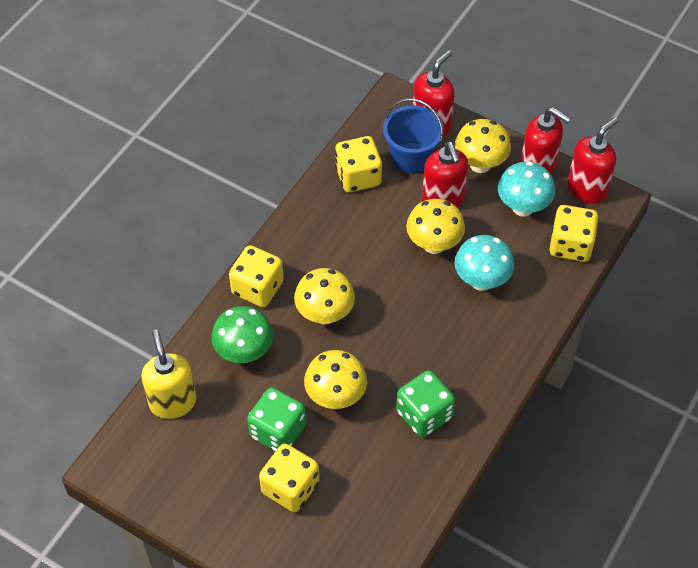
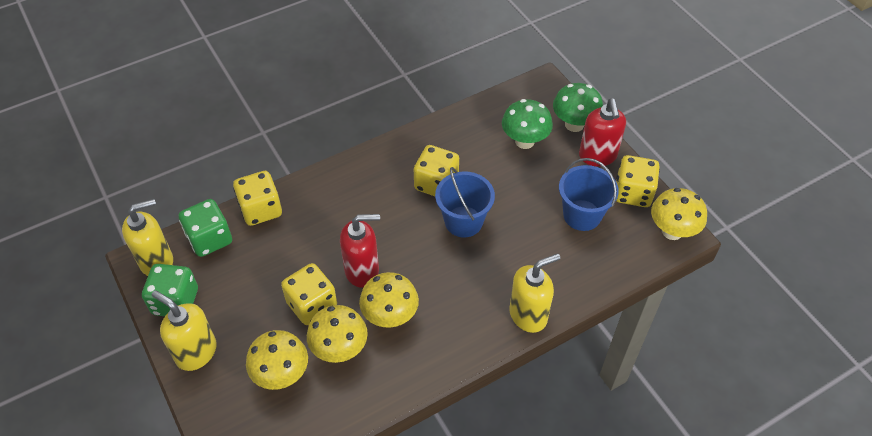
blue bucket: [383,98,444,174] = 1 -> [435,167,495,237] [559,158,619,231] = 2
green mushroom: [211,306,273,363] = 1 -> [502,99,553,149] [553,83,603,132] = 2
red soap dispenser: [413,50,455,136] [422,142,468,208] [520,107,571,174] [567,117,618,204] = 4 -> [340,214,380,288] [579,99,626,167] = 2
turquoise mushroom: [454,235,514,291] [498,161,555,217] = 2 -> none = 0
yellow soap dispenser: [141,330,196,419] = 1 -> [122,199,173,276] [152,290,217,371] [509,254,561,333] = 3

